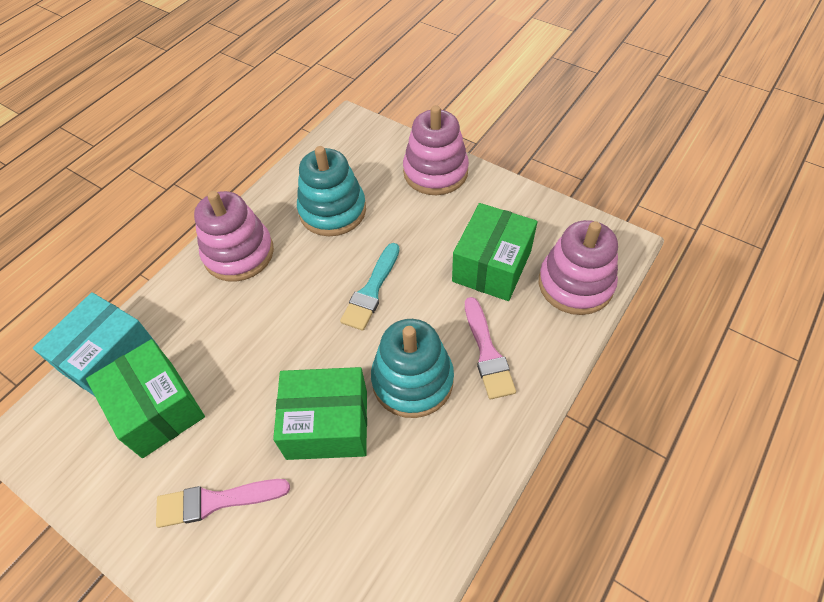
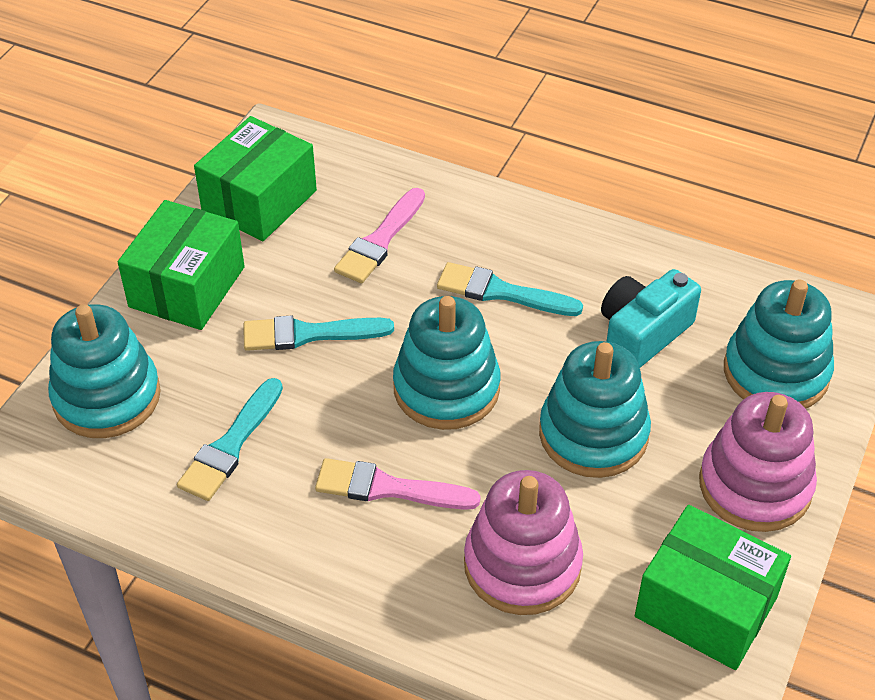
pink stacking toy: [194,191,274,282] [403,105,469,195] [539,220,618,315] = 3 -> [464,470,583,615] [699,392,817,532] = 2
turquoise box: [33,292,158,396] = 1 -> none = 0
turquoise brush: [340,243,400,331] = 1 -> [177,378,283,501] [243,315,394,351] [437,262,583,316] = 3
turquoise camera: none = 0 -> [601,269,701,368] = 1
turquoise stacking toy: [297,146,366,236] [371,319,454,418] = 2 -> [48,304,161,438] [393,296,501,430] [539,341,651,478] [724,280,834,409] = 4

